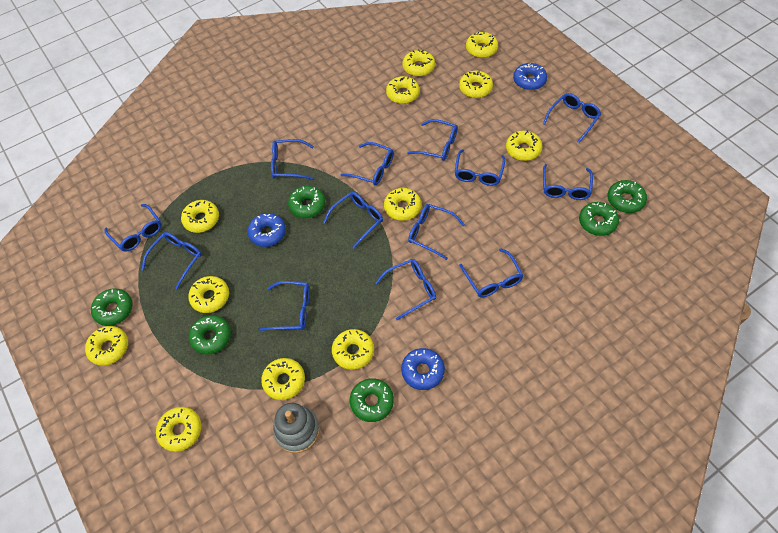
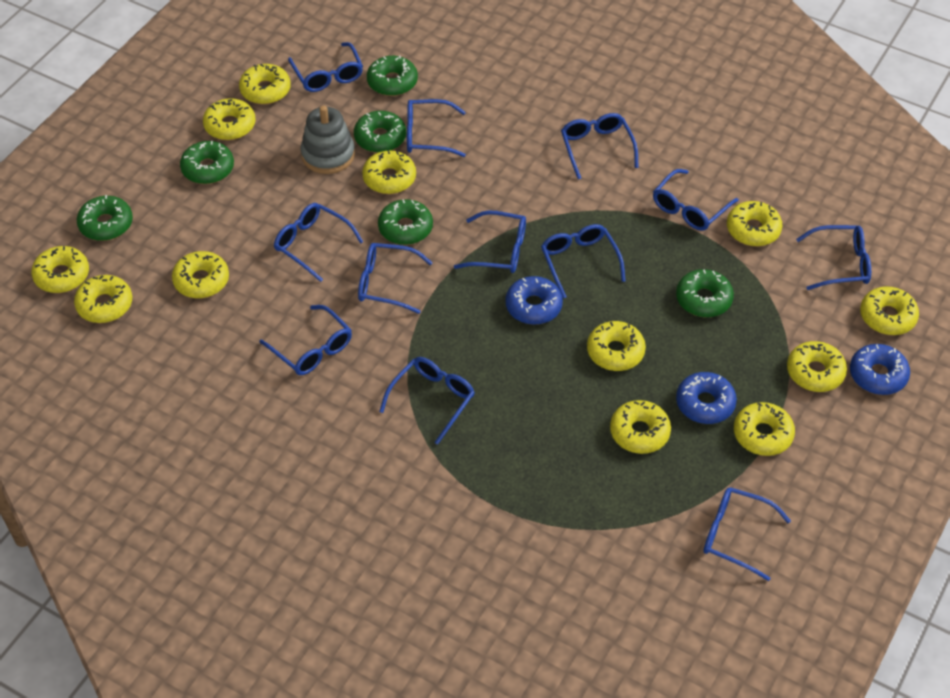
blue glasses: [105,204,162,252] [141,232,202,289] [260,281,310,331] [271,139,314,180] [323,192,383,249] [341,142,394,186] [375,259,436,320] [407,119,458,161] [408,204,465,260] [455,149,506,186] [459,248,523,298] [543,93,601,143] [543,164,593,200] = 13 -> [259,305,352,375] [274,203,363,282] [288,42,363,92] [358,243,433,314] [379,357,475,445] [407,99,466,157] [454,210,526,273] [541,224,626,299] [561,113,639,179] [653,169,738,231] [703,487,791,581] [796,225,871,290] = 12

